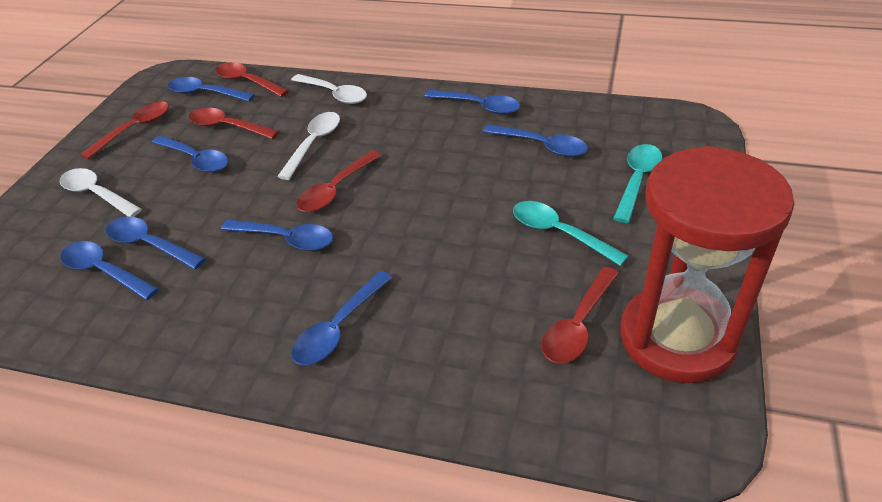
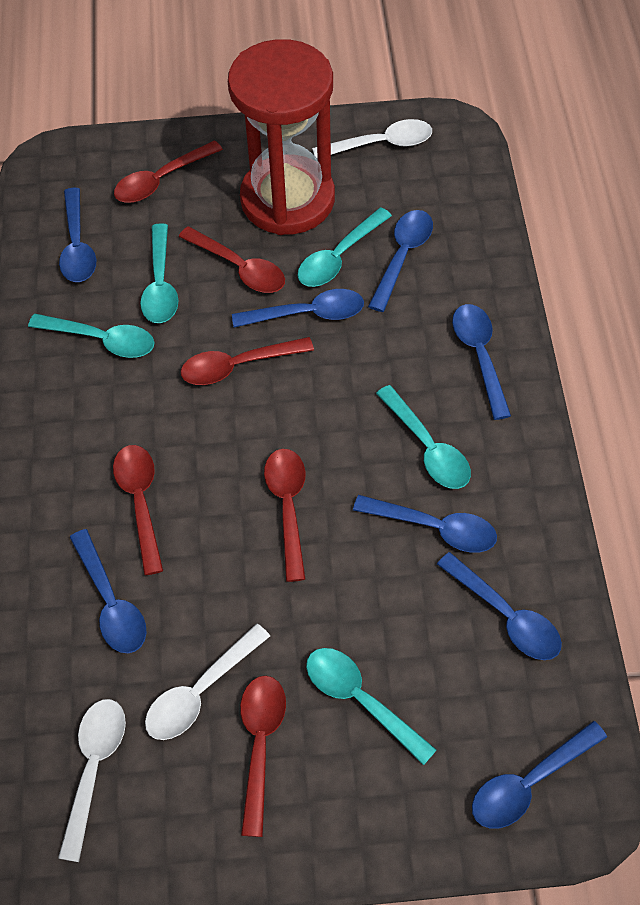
red spoon: [80,101,169,159] [189,107,279,139] [215,62,289,97] [296,150,382,212] [541,267,619,364] = 5 -> [113,445,163,575] [114,140,223,203] [179,226,285,293] [181,337,314,385] [240,676,286,837] [264,449,305,582] = 6
turquoise spoon: [513,201,628,266] [613,144,662,223] = 2 -> [28,314,154,358] [140,223,179,323] [297,207,392,287] [306,648,437,765] [376,385,471,489] = 5

